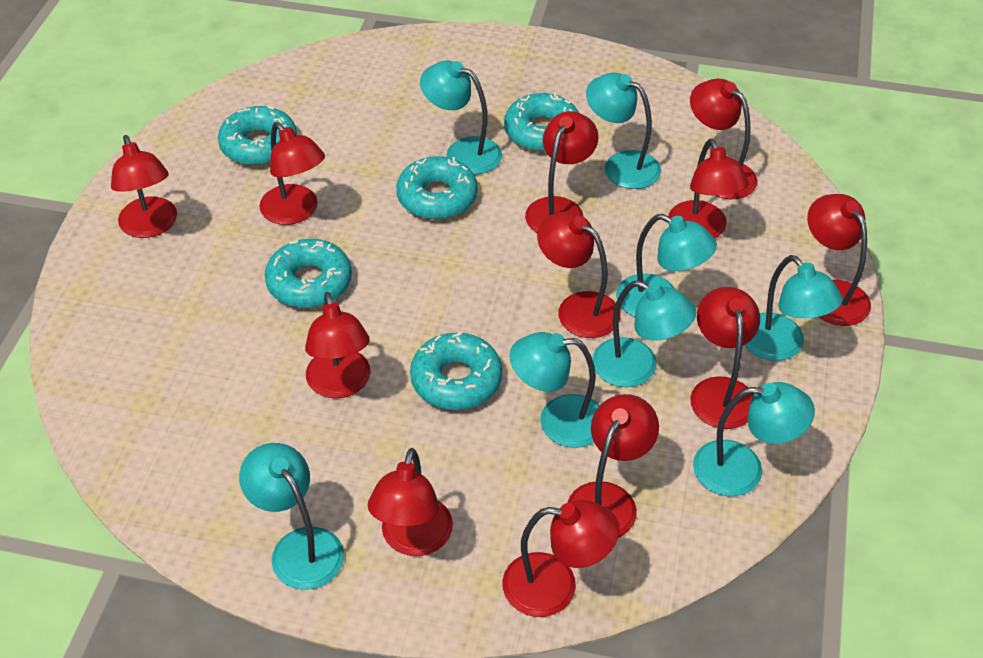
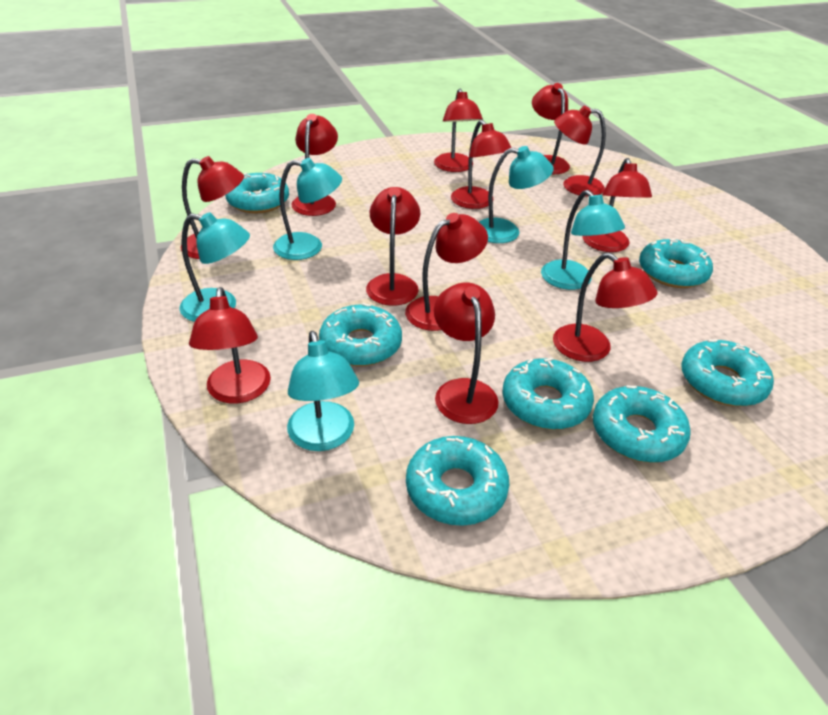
turquoise donut: [218,105,297,166] [265,239,352,308] [396,156,478,219] [410,332,502,410] [504,92,579,152] = 5 -> [225,172,289,214] [319,303,402,366] [406,436,510,526] [502,358,594,430] [593,385,691,463] [639,239,713,288] [681,339,774,407] = 7
turquoise lamp: [239,443,344,590] [420,61,502,175] [509,332,600,448] [586,73,661,189] [592,280,696,387] [616,214,717,317] [693,382,815,496] [744,255,843,361] = 8 -> [179,212,250,322] [273,158,342,260] [287,331,359,451] [479,146,554,243] [541,190,625,290] = 5

